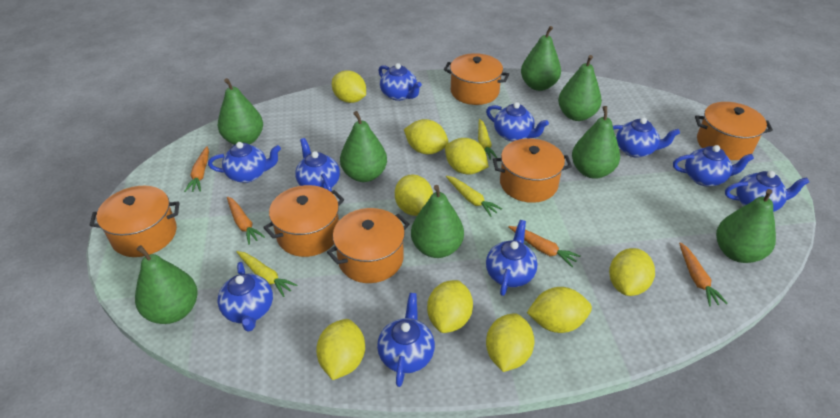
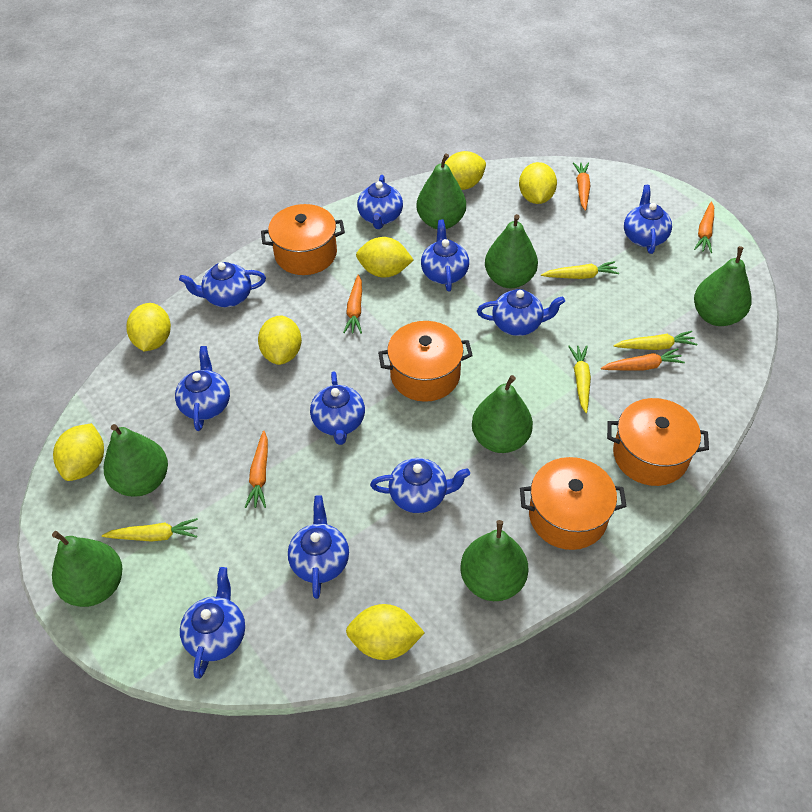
green pear: [135,245,197,324] [218,78,263,145] [340,111,387,182] [411,185,464,258] [521,26,561,91] [558,55,602,121] [572,106,620,179] [716,189,776,263] = 8 -> [52,531,122,607] [104,424,168,497] [416,153,466,229] [461,520,528,601] [472,375,533,453] [485,214,538,288] [694,246,752,326] = 7
orange carrot: [184,146,209,192] [227,196,265,245] [508,226,581,267] [679,242,727,306] = 4 -> [244,431,268,508] [343,274,362,334] [573,162,591,211] [601,348,685,370] [694,202,714,253] = 5
orange pot: [89,186,179,257] [263,185,344,257] [327,208,410,283] [444,53,509,105] [493,138,572,203] [695,102,773,160] = 6 -> [261,204,345,275] [378,321,473,402] [520,457,627,550] [607,398,709,486] = 4
yellow carrot: [237,251,297,297] [446,176,502,217] [478,119,497,160] = 3 -> [102,518,198,542] [541,261,619,279] [568,346,591,413] [613,331,697,350] = 4
yellow lemon: [316,319,365,380] [332,71,366,103] [395,174,433,216] [404,119,449,154] [427,280,473,333] [445,138,489,175] [486,313,535,372] [527,287,592,333] [609,248,655,296] = 9 -> [53,423,104,481] [126,303,171,351] [258,315,302,365] [346,604,425,660] [356,237,413,278] [445,151,486,190] [519,162,557,204] = 7

